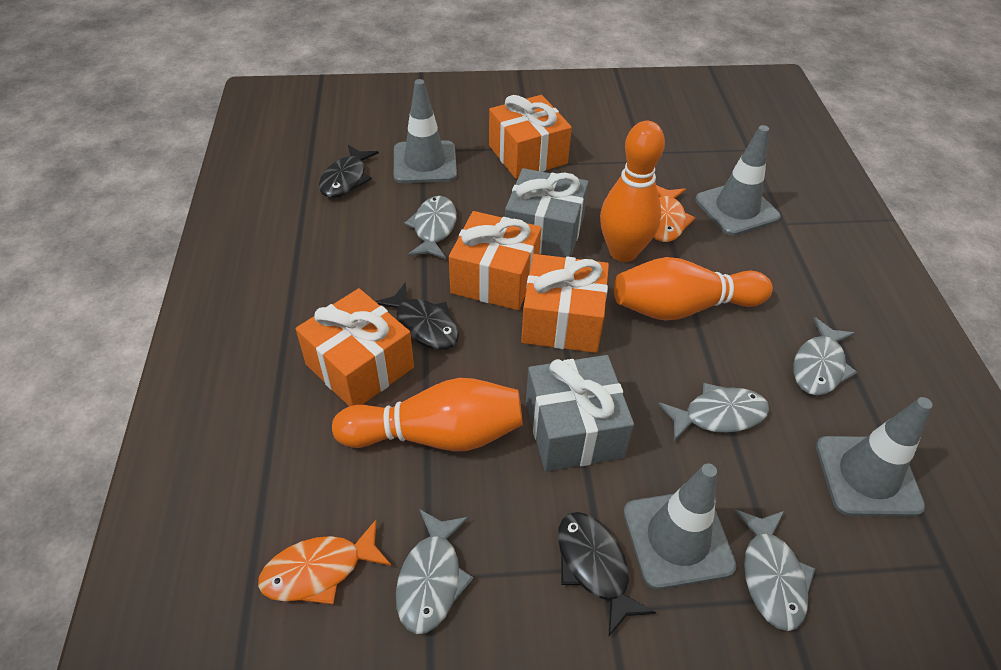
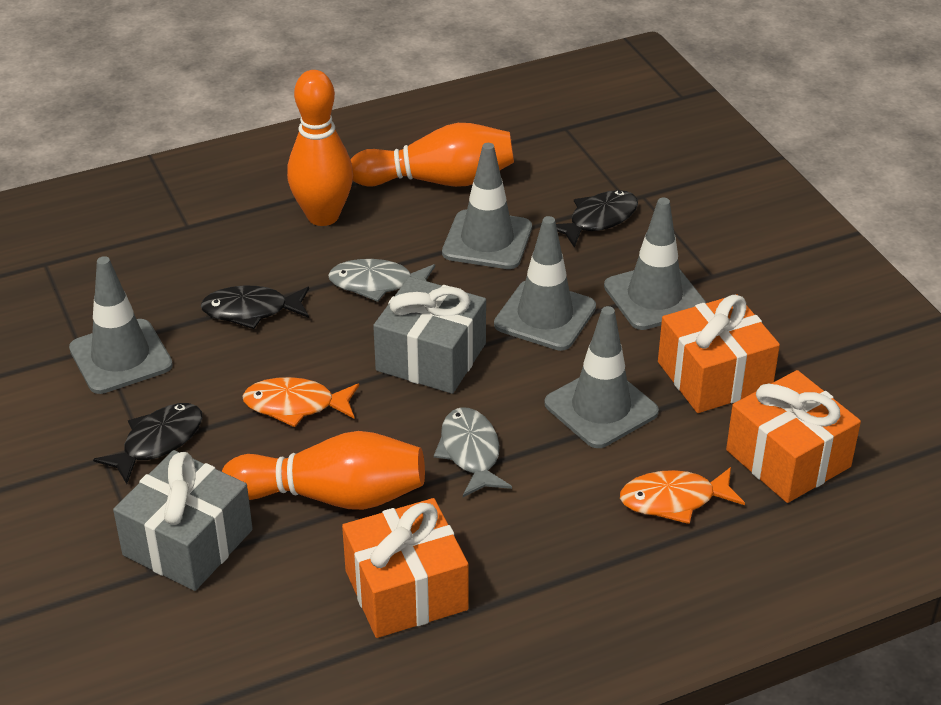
grey fish: [396,509,474,634] [404,196,457,259] [658,383,770,441] [734,510,815,631] [793,317,857,395] = 5 -> [328,259,435,302] [434,408,512,497] = 2
grey traffic cone: [394,79,457,183] [623,463,737,590] [695,125,781,236] [816,397,933,517] = 4 -> [69,256,173,394] [442,143,532,269] [494,216,596,351] [544,306,659,448] [604,198,706,330] = 5
orange gift: [296,288,414,406] [449,211,541,310] [489,95,572,179] [521,254,609,353] = 4 -> [342,498,469,638] [658,294,780,413] [726,370,861,503] = 3

